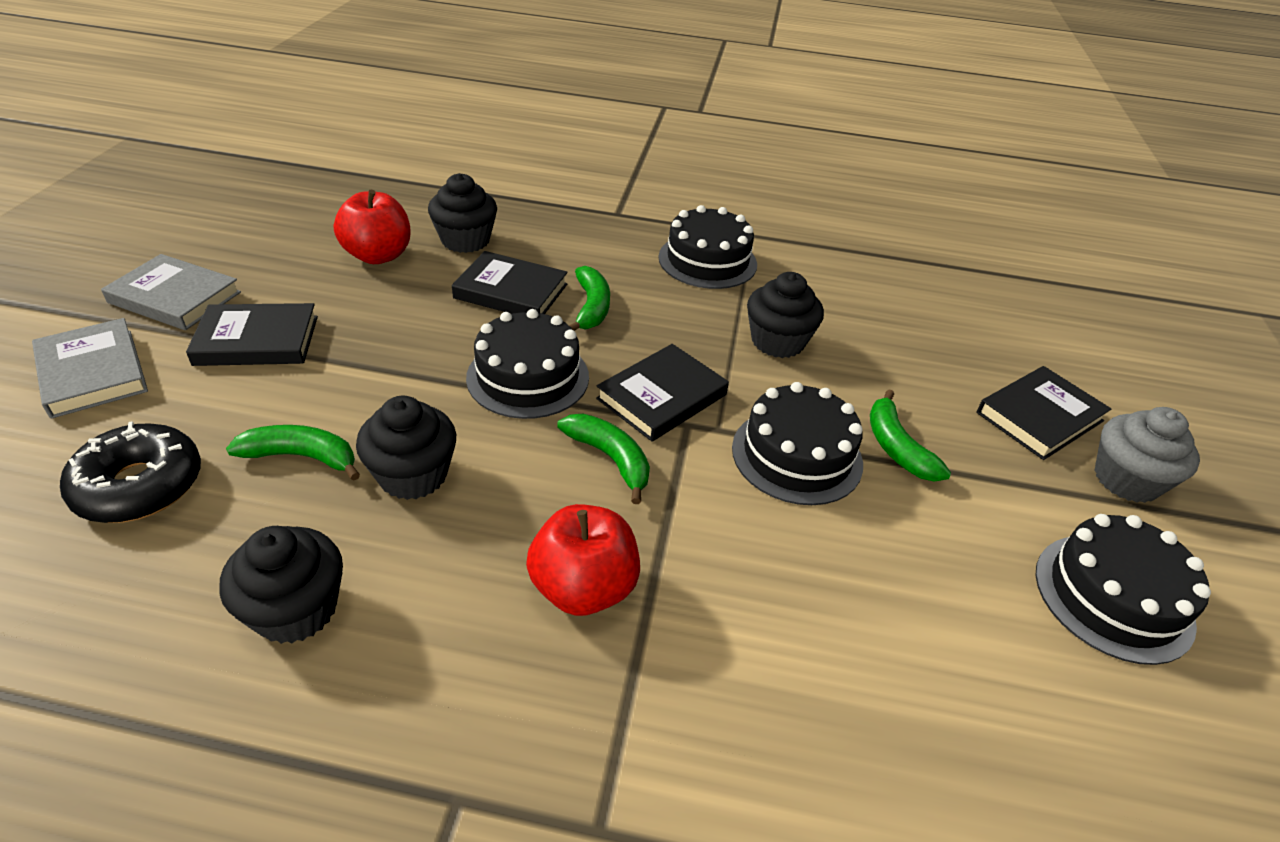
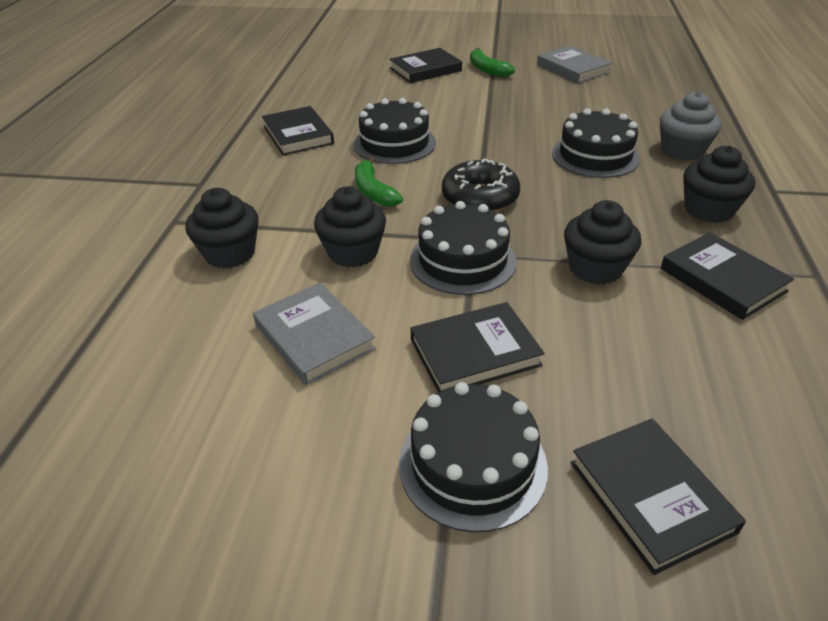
black book: [186,303,318,366] [452,251,568,314] [596,344,729,442] [976,366,1111,460] = 4 -> [262,106,334,156] [390,48,462,83] [410,302,545,392] [571,419,746,575] [661,232,794,320] = 5
green banana: [226,425,360,481] [557,414,650,504] [569,266,610,331] [870,389,951,482] = 4 -> [355,156,403,207] [470,48,515,77] = 2
red apple: [334,190,411,264] [526,504,640,616] = 2 -> none = 0

